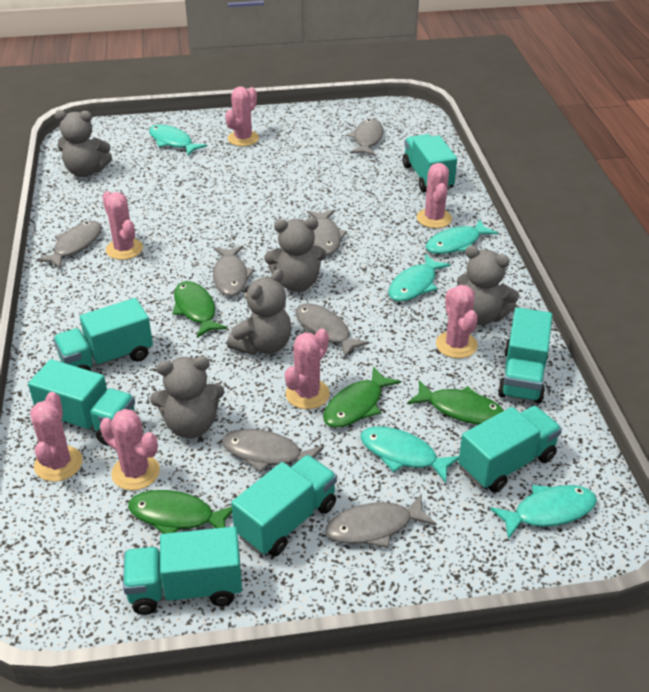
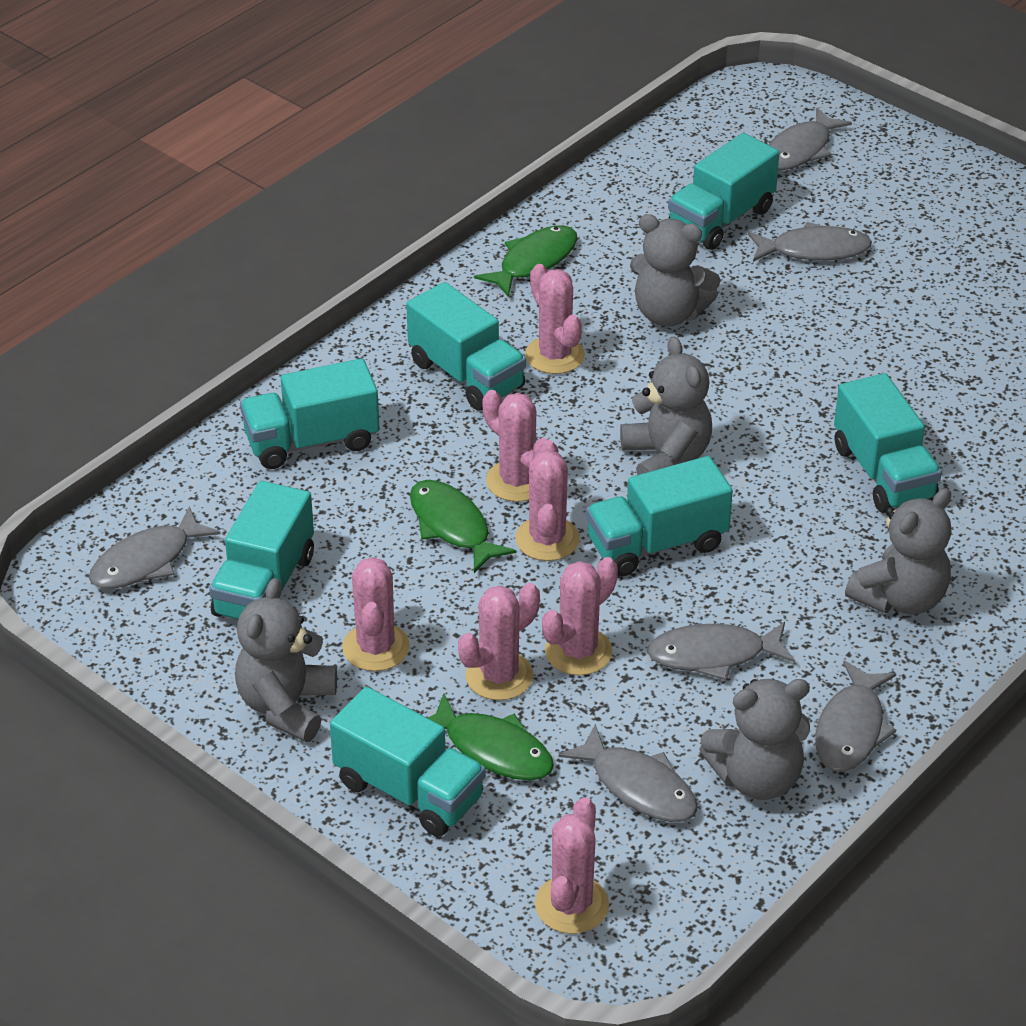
green fish: [128,490,232,534] [172,281,228,338] [323,366,401,428] [407,380,504,425] = 4 -> [410,480,516,573] [428,693,554,780] [474,225,577,297] = 3
grey fish: [36,221,102,269] [213,246,255,296] [222,429,324,472] [295,304,370,358] [307,210,347,255] [326,494,436,548] [348,119,384,156] = 7 -> [89,506,221,589] [559,724,698,822] [647,622,795,680] [748,222,872,262] [769,108,852,170] [815,661,896,772] = 6
turquoise fish: [149,125,207,156] [360,426,459,483] [388,254,451,302] [426,219,498,254] [490,485,597,539] = 5 -> none = 0

